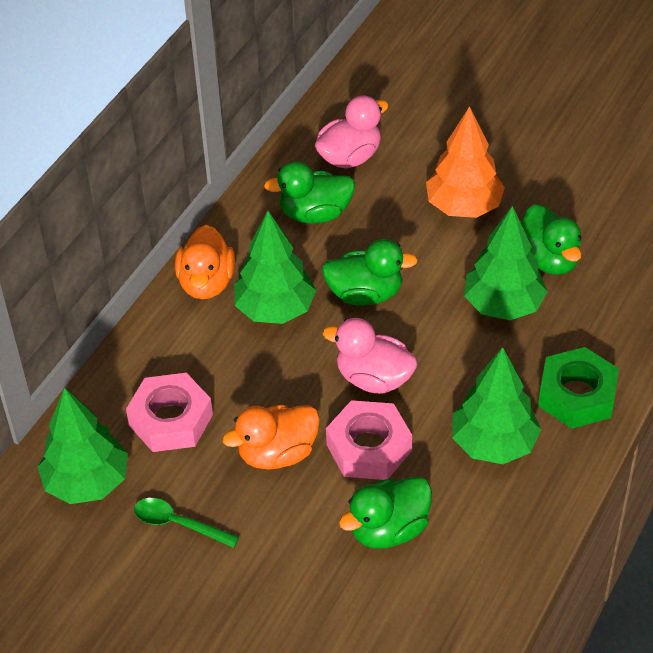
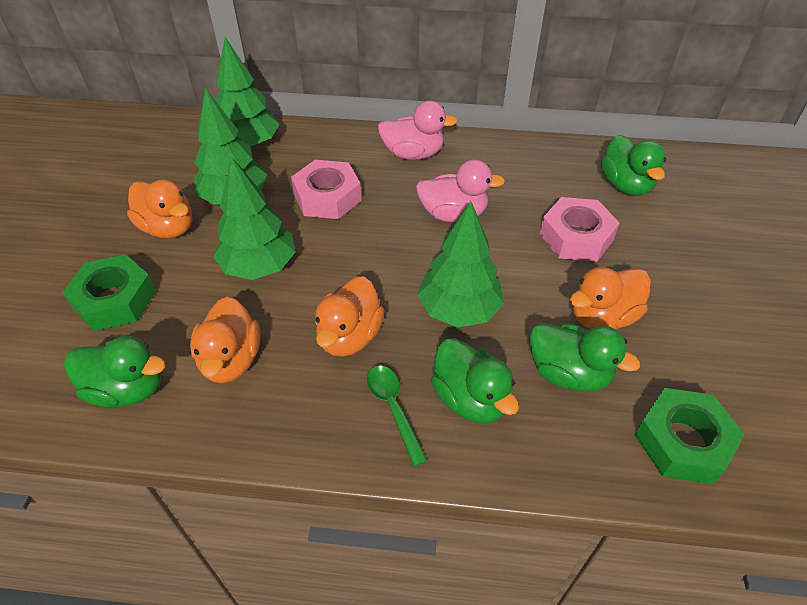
green nut: [538,347,619,428] = 1 -> [62,254,156,331] [634,388,745,484] = 2
orange duck: [175,225,235,299] [222,405,320,469] = 2 -> [127,179,192,239] [190,297,260,383] [315,276,384,357] [570,267,651,329] = 4
orange tree: [426,106,505,218] = 1 -> none = 0

